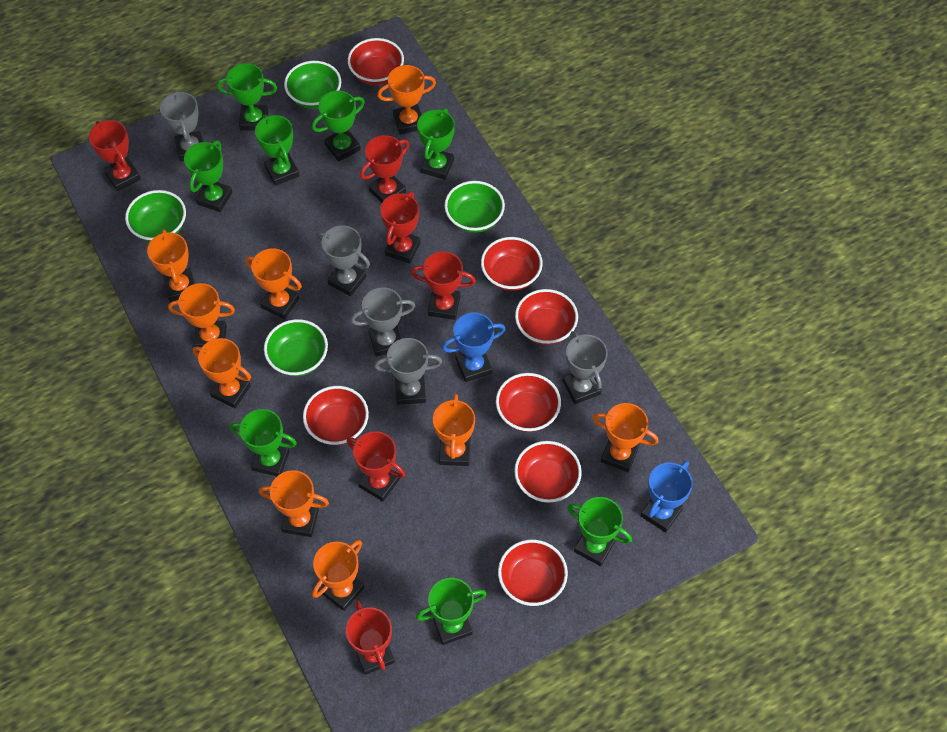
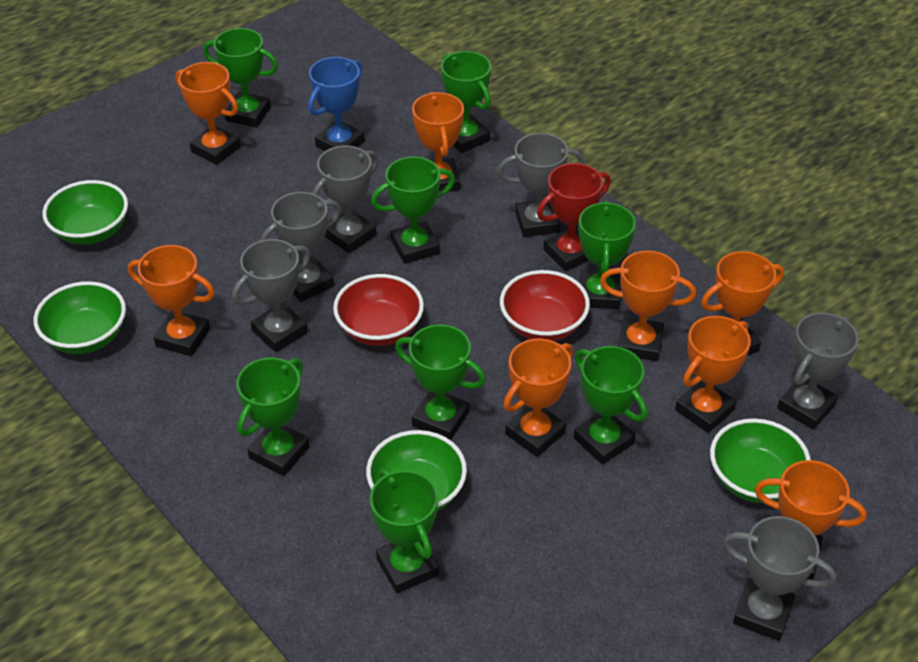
blue trophy: [442,313,505,382] [640,461,693,533] = 2 -> [308,57,365,151] = 1
grey trophy: [160,90,203,161] [316,226,370,296] [350,287,415,357] [374,338,442,405] [563,331,608,404] = 5 -> [232,239,310,352] [261,192,341,302] [312,146,378,253] [497,133,584,237] [723,516,836,641] [777,312,859,429] = 6
orange trophy: [147,229,195,302] [168,283,235,347] [193,338,251,408] [245,248,302,319] [259,470,329,537] [312,540,364,611] [377,65,436,135] [433,394,475,466] [592,403,659,472] = 9 -> [128,245,215,356] [176,62,241,165] [412,92,464,191] [504,339,573,457] [600,251,696,361] [675,316,751,433] [701,251,784,356] [754,460,867,580] = 8
red bowl: [303,386,369,445] [348,38,404,85] [481,237,543,291] [496,373,561,432] [498,540,568,606] [514,441,582,503] [515,289,578,345] = 7 -> [333,274,424,346] [500,270,590,341] = 2
red trophy: [89,120,141,191] [346,601,395,675] [347,431,405,501] [360,135,409,203] [380,191,421,264] [411,251,476,320] = 6 -> [537,163,611,272] = 1

